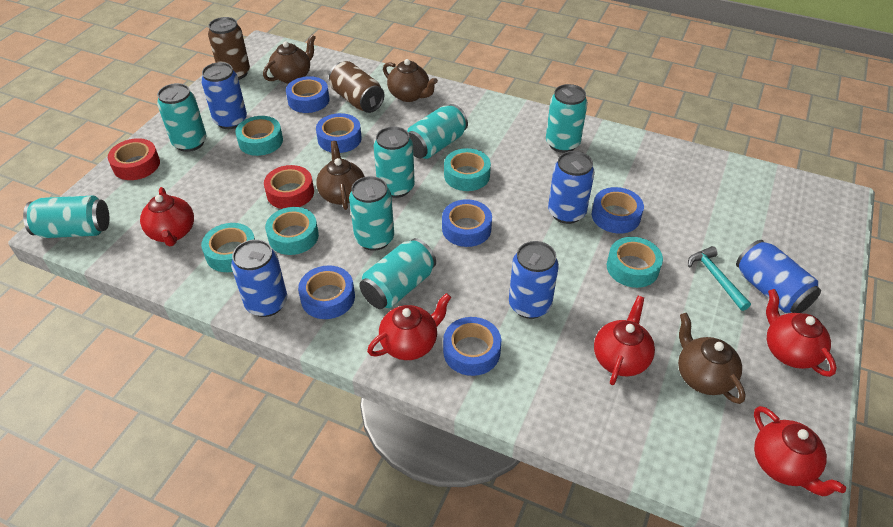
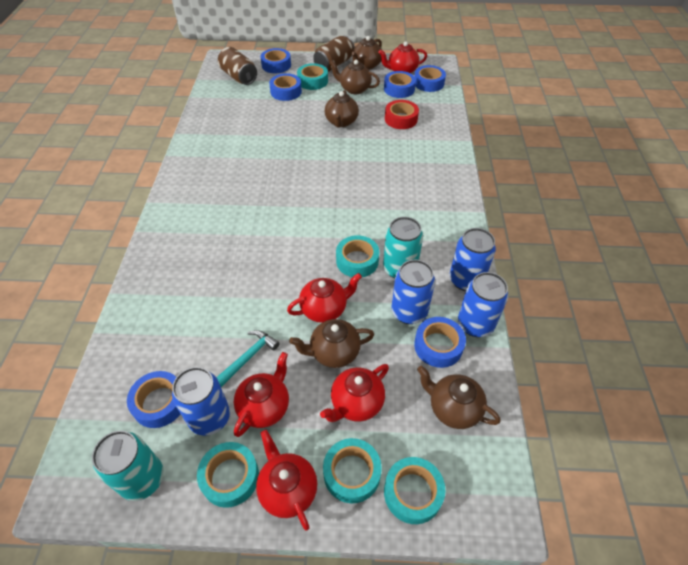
blue can: [201,62,247,129] [231,239,287,317] [509,241,559,319] [548,151,595,224] [736,240,821,313] = 5 -> [172,367,230,436] [391,260,435,324] [450,228,496,291] [458,272,508,337] = 4
brown teapot: [263,35,316,84] [316,141,365,210] [383,59,438,102] [678,313,746,404] = 4 -> [289,319,374,368] [325,90,359,128] [329,60,380,94] [351,36,382,70] [417,366,501,429] = 5
red tape: [108,138,160,180] [264,165,314,209] = 2 -> [385,100,419,129] = 1
turquoise can: [23,195,109,238] [157,83,206,152] [349,176,394,251] [359,238,436,309] [374,126,415,198] [407,104,468,159] [546,84,588,153] = 7 -> [92,431,164,501] [383,217,423,279] = 2

